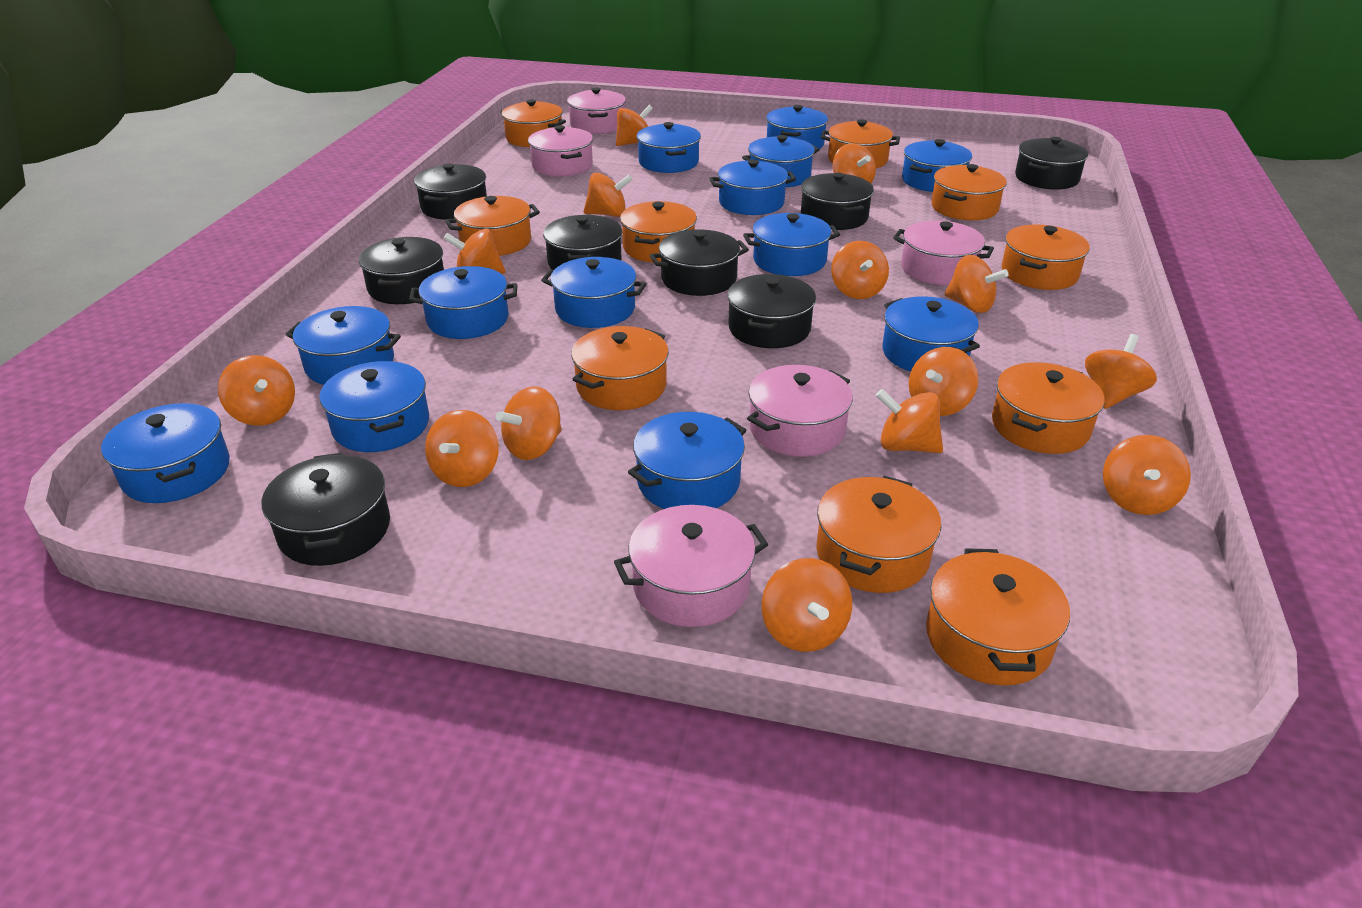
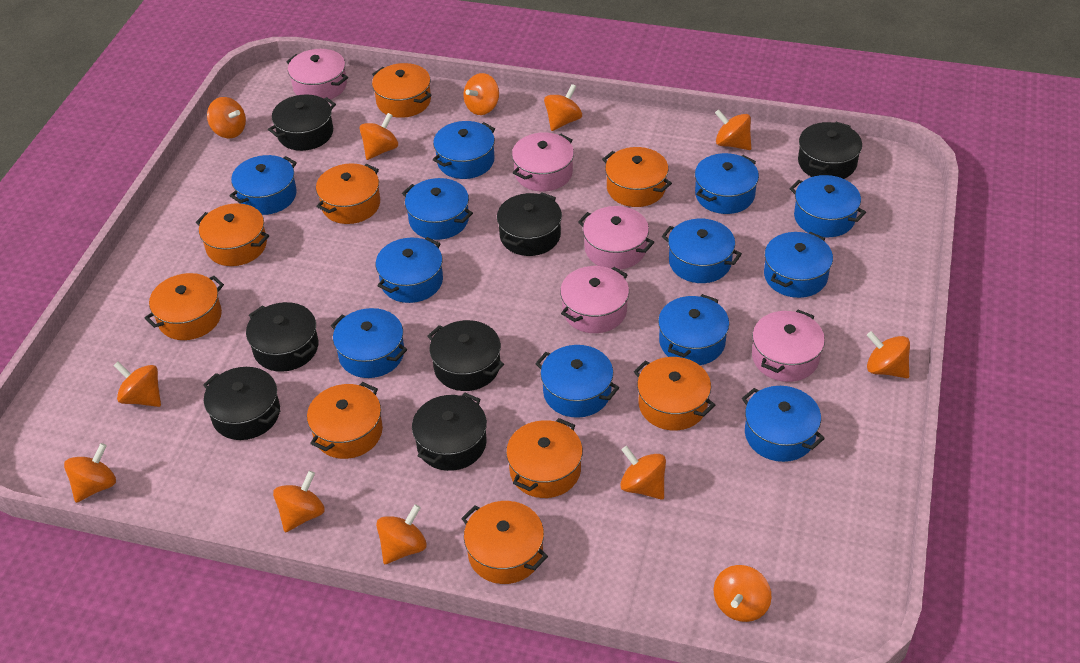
black pot: [262,452,390,566] [359,237,444,304] [414,163,487,220] [543,215,622,270] [649,229,749,296] [727,274,816,348] [801,173,874,230] [1015,137,1088,189] = 8 -> [203,367,280,440] [246,302,318,372] [268,94,336,151] [412,392,487,471] [428,320,504,391] [497,192,562,256] [798,122,862,179] = 7
blue pot: [101,403,230,503] [286,306,401,385] [319,361,429,452] [409,266,518,339] [541,257,646,328] [628,412,746,509] [637,122,701,173] [709,159,796,215] [742,135,820,187] [743,213,840,276] [766,105,828,149] [882,296,980,372] [902,139,972,192] = 13 -> [230,155,297,215] [331,308,407,378] [376,237,443,303] [402,178,473,240] [433,121,495,179] [535,345,619,418] [658,294,729,365] [662,219,742,283] [695,153,759,214] [742,386,825,462] [764,232,833,298] [790,175,866,237] = 12
orange pot: [445,196,540,256] [500,99,566,147] [571,326,669,410] [620,201,697,263] [816,476,941,593] [821,119,900,168] [926,548,1070,686] [931,164,1007,220] [992,362,1105,454] [1002,224,1090,290] = 10 -> [144,273,224,340] [196,203,269,266] [307,382,383,459] [316,163,380,224] [372,63,432,118] [461,501,548,584] [506,418,583,498] [602,147,672,207] [634,357,715,430] = 9
orange spinning top: [218,355,295,426] [425,410,499,487] [443,229,506,274] [496,386,562,460] [584,172,633,217] [616,105,653,146] [762,558,852,652] [831,241,889,299] [833,143,876,183] [876,389,943,453] [909,347,978,416] [945,255,1008,313] [1085,334,1157,409] [1103,435,1191,515] = 14 -> [64,443,116,503] [113,361,161,407] [207,97,246,138] [273,471,325,532] [360,113,398,160] [376,504,427,564] [463,73,499,115] [544,84,582,131] [620,446,666,500] [713,565,771,622] [715,109,751,150] [867,331,910,378] = 12

